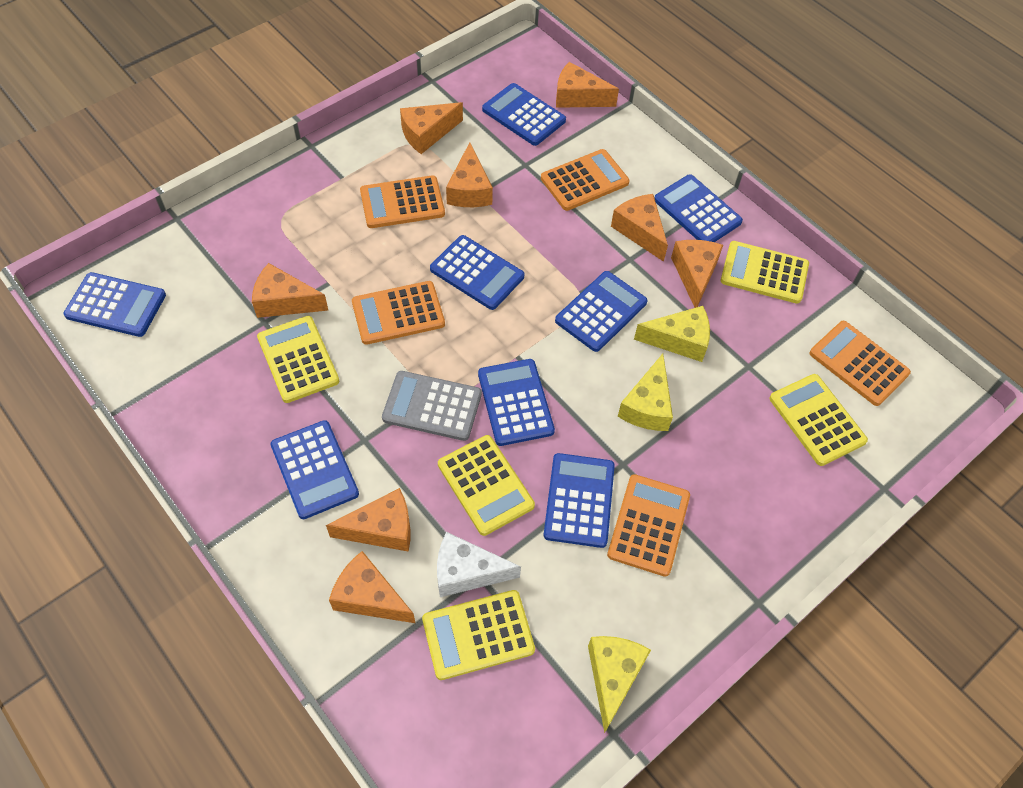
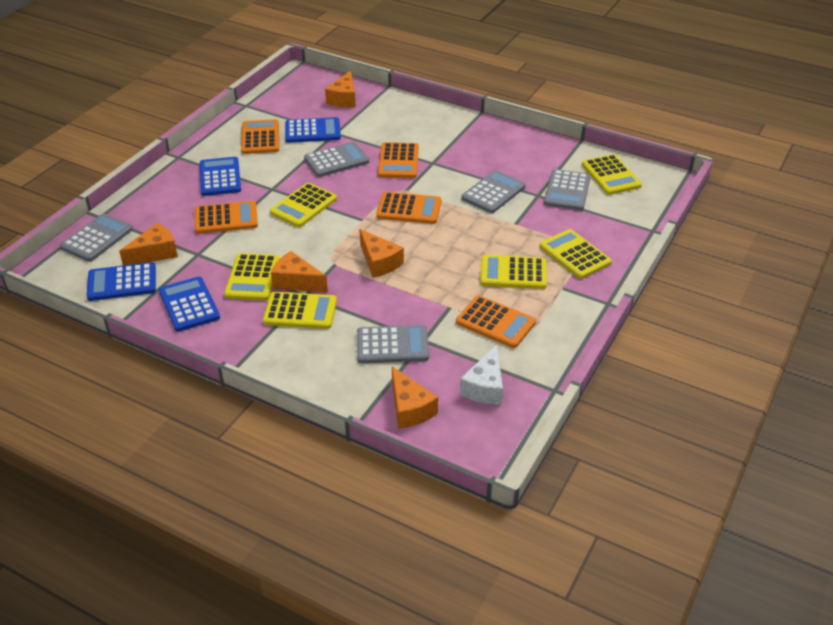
blue calculator: [63,272,166,337] [270,420,359,519] [430,235,525,310] [478,359,555,446] [482,83,566,146] [544,453,615,548] [555,271,647,352] [655,174,743,242] = 8 -> [87,262,156,301] [159,276,220,332] [200,157,241,196] [285,117,341,143] = 4
grey calculator: [382,371,482,441] = 1 -> [60,214,133,262] [304,142,369,177] [357,325,429,363] [461,170,526,213] [544,169,591,211] = 5
orange cheese: [252,263,328,318] [326,488,411,552] [329,551,415,623] [400,102,463,154] [446,142,493,207] [556,62,619,108] [611,194,668,262] [671,240,723,308] = 8 -> [119,223,178,265] [271,251,328,292] [325,70,356,107] [360,229,404,278] [392,366,438,429] = 5
yellow calculator: [257,316,339,403] [422,590,535,680] [438,435,535,536] [721,241,809,304] [769,374,868,466] = 5 -> [224,253,279,301] [263,292,337,329] [270,183,337,227] [480,255,547,289] [539,229,612,279] [582,154,642,195] = 6
yellow cheese: [588,636,651,733] [618,354,673,431] [634,306,710,362] = 3 -> none = 0

